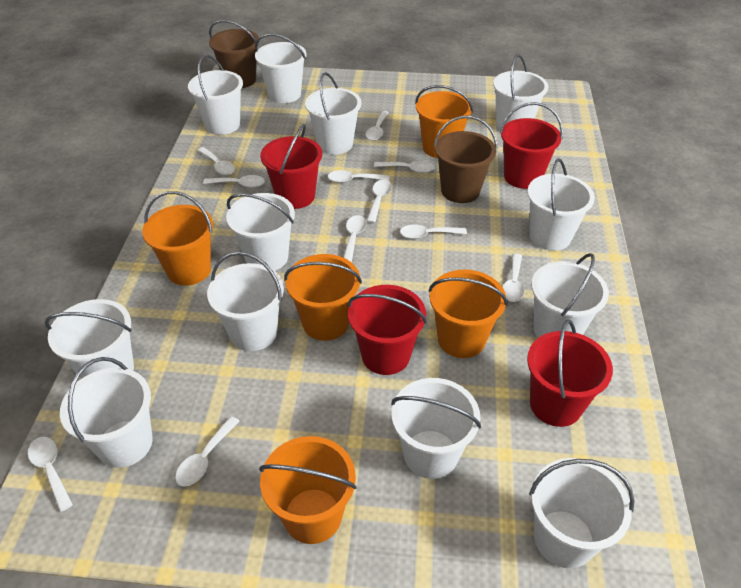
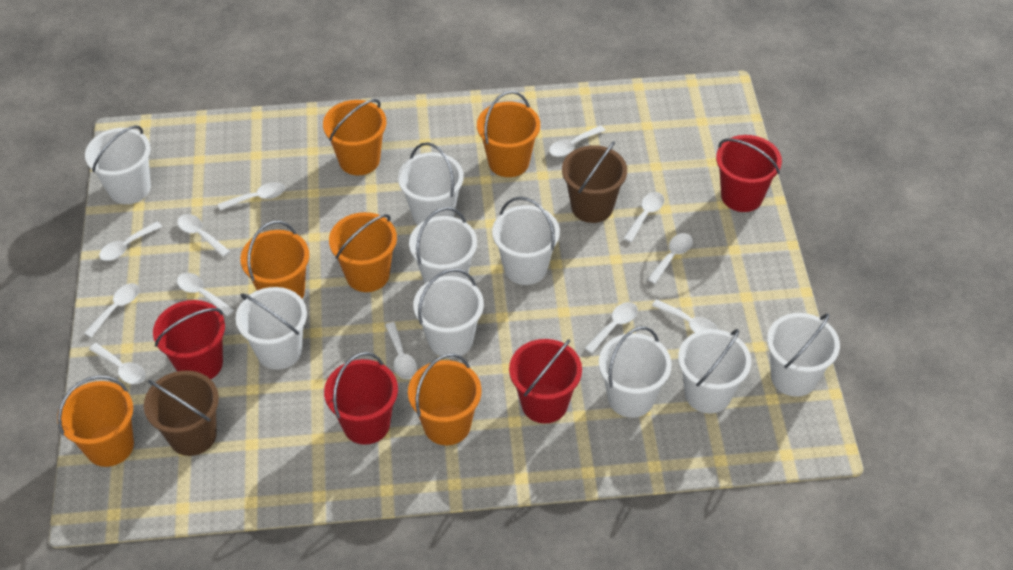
orange bucket: [142,191,213,286] [259,436,357,544] [284,254,362,341] [415,85,473,158] [428,270,508,358] = 5 -> [57,375,134,467] [240,221,309,299] [323,99,386,175] [329,212,397,292] [408,353,482,445] [477,91,540,177] = 6
white bucket: [45,299,134,379] [60,357,153,468] [188,55,243,135] [207,251,284,351] [226,193,295,271] [255,34,307,103] [305,72,361,155] [391,378,481,479] [493,54,548,130] [527,158,595,251] [529,458,635,568] [531,253,609,338] = 12 -> [85,125,151,204] [236,287,307,370] [398,142,464,225] [409,207,477,284] [413,268,484,358] [492,197,560,285] [599,326,672,418] [678,329,751,413] [767,313,840,397] = 9
white spoon: [28,437,73,512] [175,416,240,486] [197,147,235,175] [203,175,265,188] [328,170,390,183] [343,215,367,262] [366,111,389,141] [367,180,392,223] [374,161,435,173] [400,224,467,239] [503,254,524,302] = 11 -> [84,283,139,337] [89,343,146,384] [99,221,162,261] [177,214,230,257] [177,273,234,316] [218,182,285,211] [385,322,417,379] [549,125,605,157] [585,302,638,354] [623,192,664,242] [647,233,693,284] [652,299,718,332] = 12

